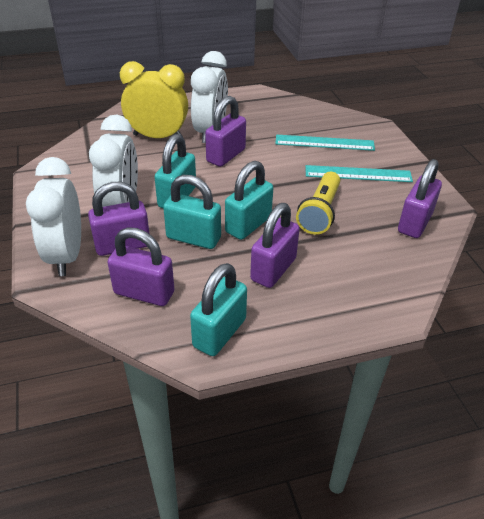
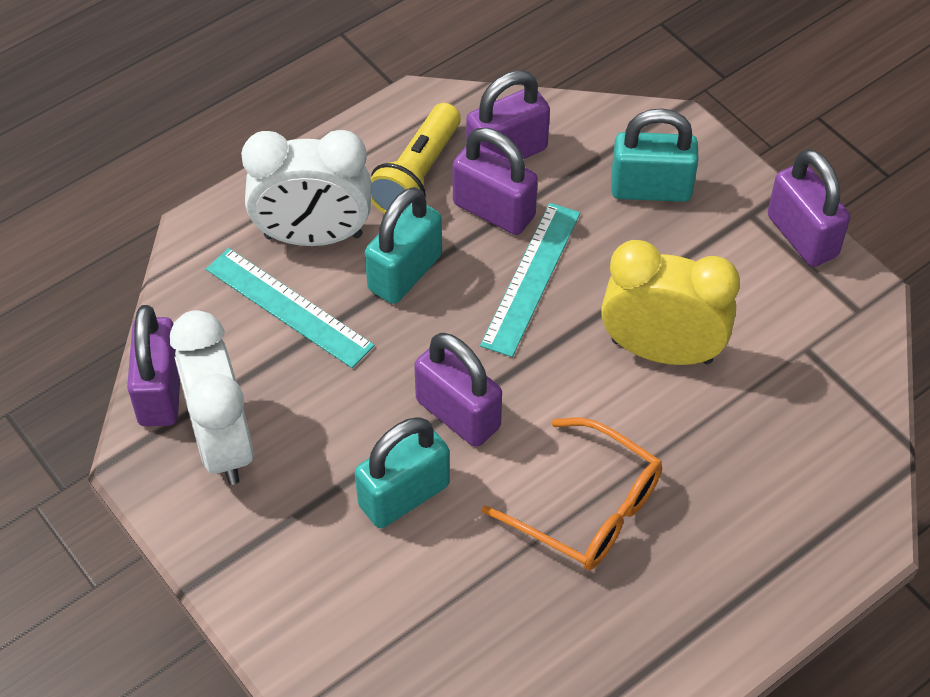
orange glasses: none = 0 -> [482,418,662,570] = 1
turquoise padlock: [154,134,196,208] [163,175,221,249] [190,263,247,356] [225,161,273,240] = 4 -> [355,417,450,528] [365,187,442,304] [611,108,698,202] = 3
white clock: [26,157,81,276] [89,114,138,207] [191,51,228,143] = 3 -> [170,310,253,485] [241,130,371,246] = 2

